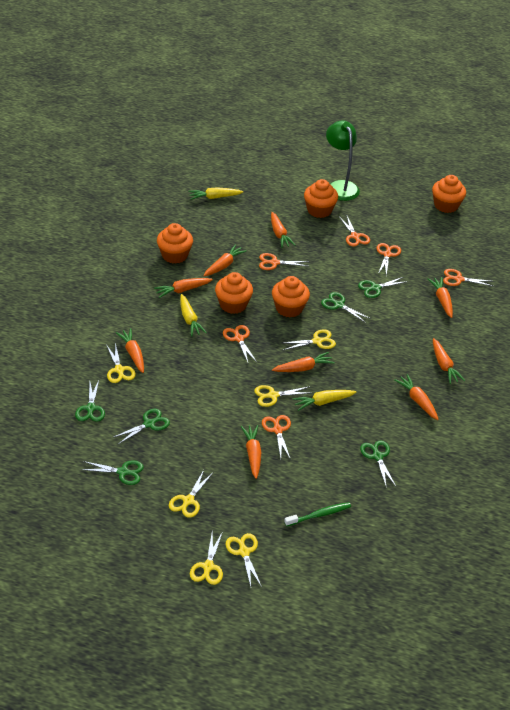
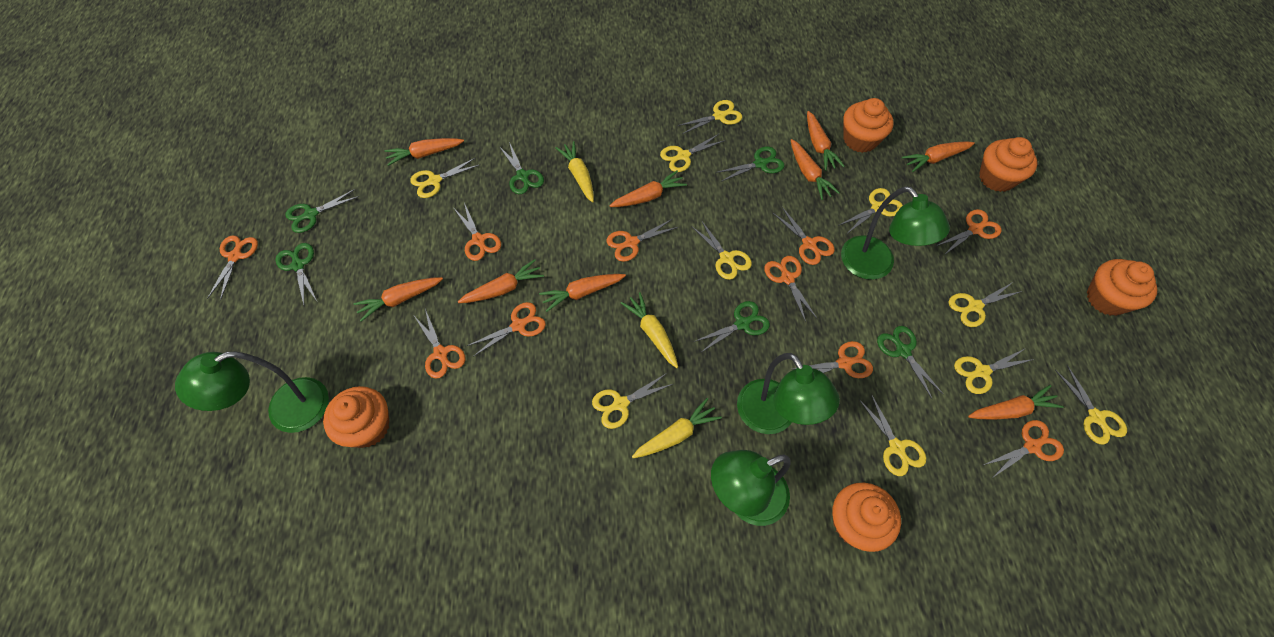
green lamp: [326,121,360,201] = 1 -> [175,351,329,433] [711,450,791,526] [737,353,840,434] [841,186,950,280] = 4
green toothbrush: [284,502,351,527] = 1 -> none = 0
orange scissors: [223,325,257,362] [259,253,310,270] [262,415,291,460] [339,216,370,246] [376,243,401,276] [443,269,494,286] = 6 -> [207,235,258,301] [414,309,466,379] [454,203,501,261] [467,302,546,357] [606,219,678,262] [764,256,817,322] [773,207,835,265] [793,341,873,378] [936,209,1001,256] [984,420,1064,479] = 10
yellow scissors: [106,343,136,383] [169,470,213,518] [190,531,223,585] [225,533,262,587] [254,385,310,407] [283,329,336,350] = 6 -> [410,158,479,198] [592,373,673,429] [660,134,726,172] [677,100,742,134] [691,220,752,280] [838,188,903,234] [859,394,926,476] [949,282,1022,327] [954,348,1035,394] [1055,365,1127,445] = 10

